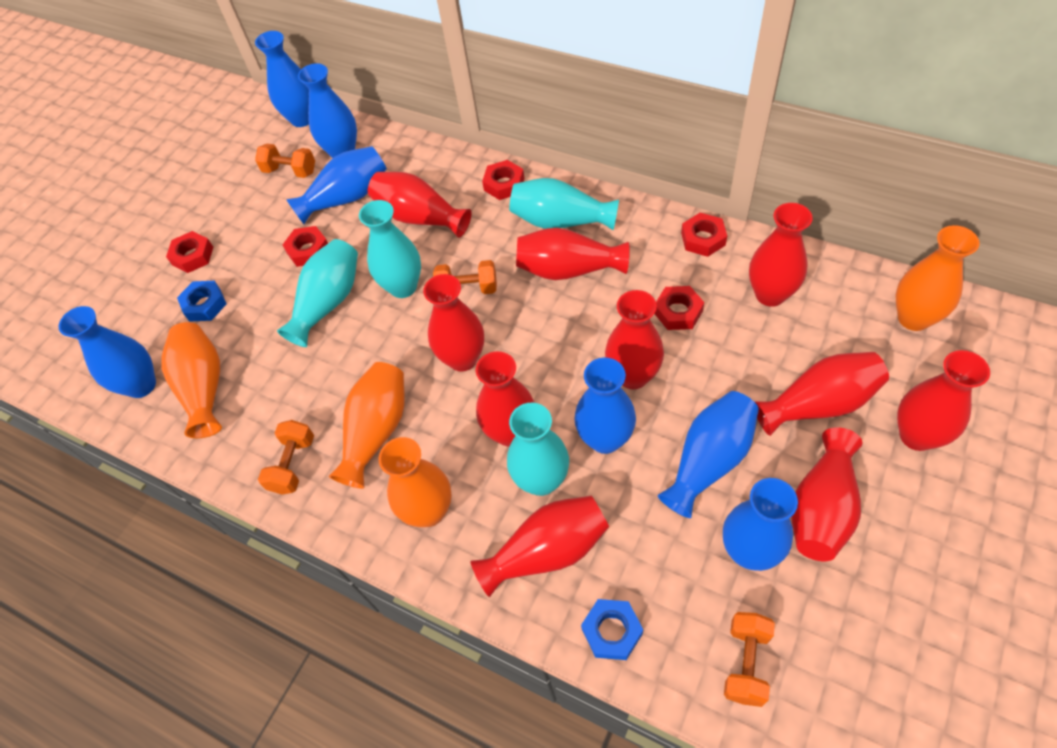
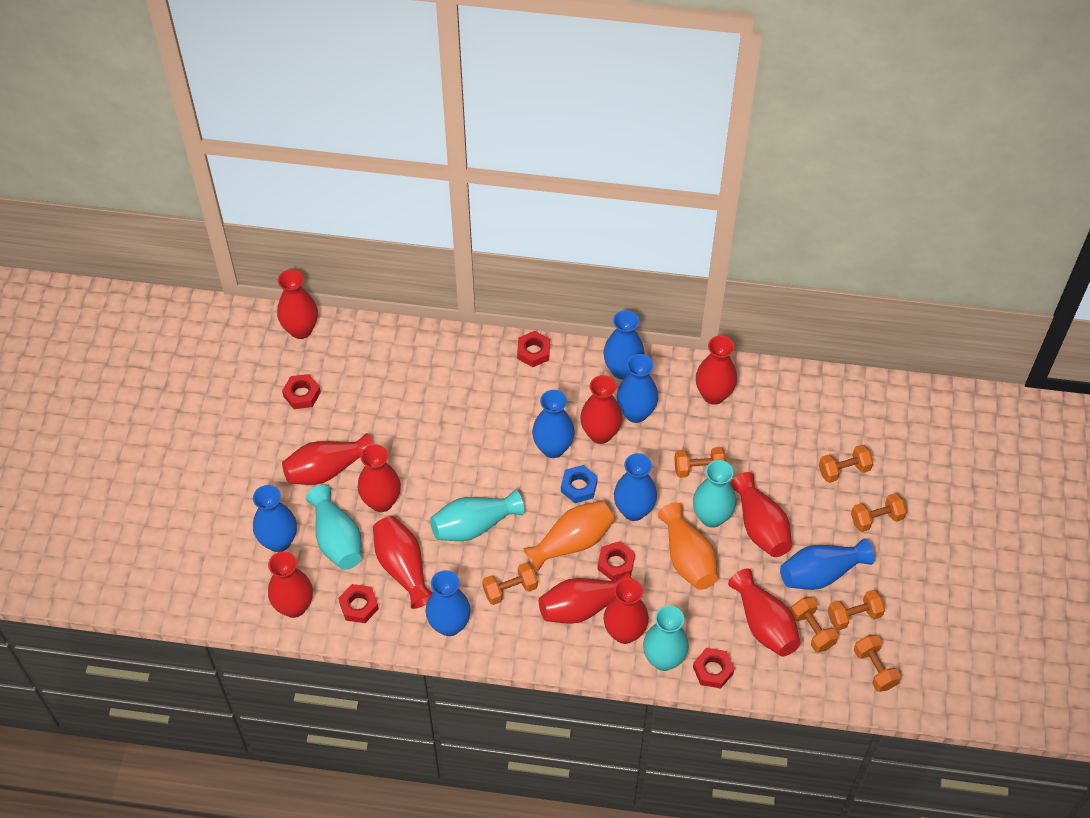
blue nut: [177,281,227,322] [581,599,643,660] = 2 -> [561,465,598,503] = 1
orange dumbbell: [255,144,315,178] [258,420,314,494] [433,260,497,294] [724,612,775,707] = 4 -> [482,562,538,605] [674,447,726,478] [791,597,838,652] [819,445,873,483] [828,590,885,630] [851,493,907,532] [854,635,901,692] = 7
orange vase: [161,322,222,438] [329,362,405,489] [379,437,452,527] [896,225,980,331] = 4 -> [523,501,615,571] [658,503,718,590] = 2
red vase: [368,172,472,238] [423,274,484,372] [470,495,609,597] [476,351,535,447] [516,228,630,280] [605,290,664,389] [749,203,813,307] [755,352,889,436] [791,427,862,561] [897,350,990,451] = 10 -> [268,551,313,618] [277,269,318,339] [282,433,373,485] [358,444,401,512] [373,516,432,609] [539,572,632,624] [580,375,622,444] [603,578,649,644] [696,336,737,405] [728,569,800,656] [730,472,792,557] = 11

